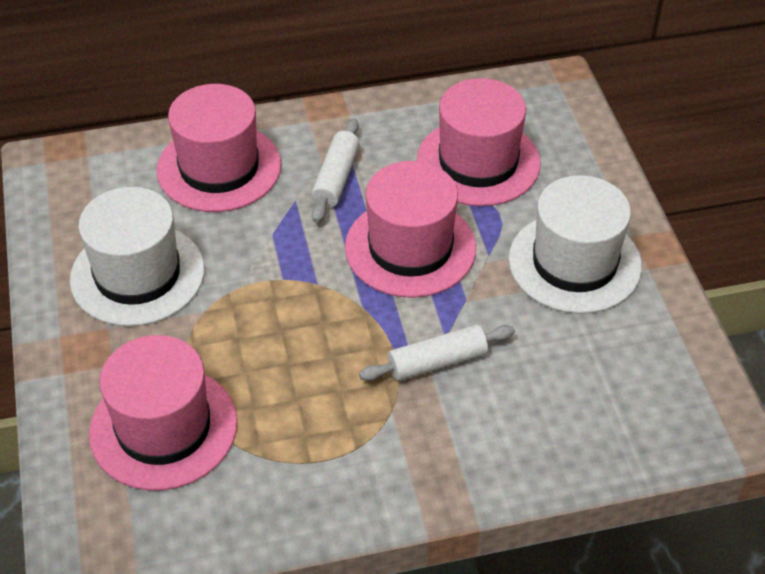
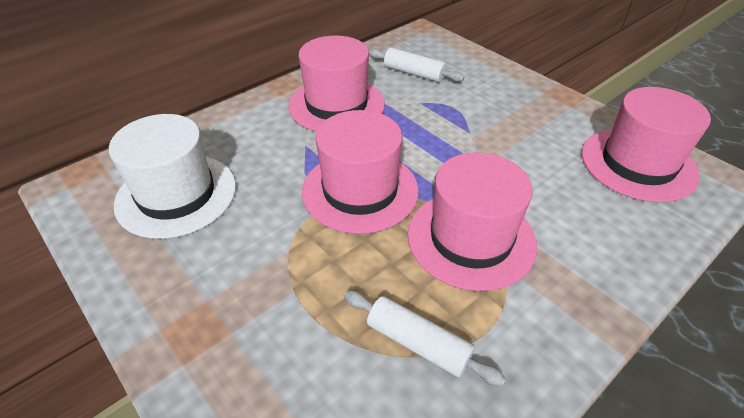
white hat: [70,187,204,326] [509,175,642,314] = 2 -> [109,114,236,239] = 1

